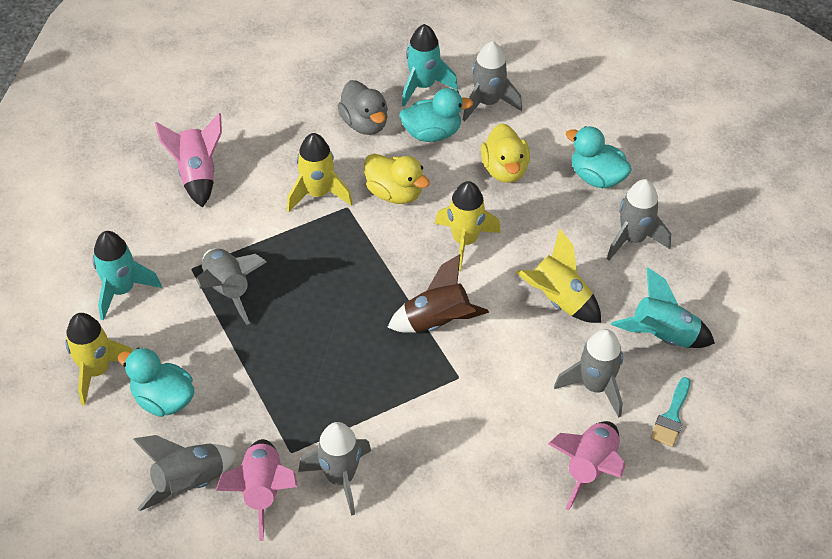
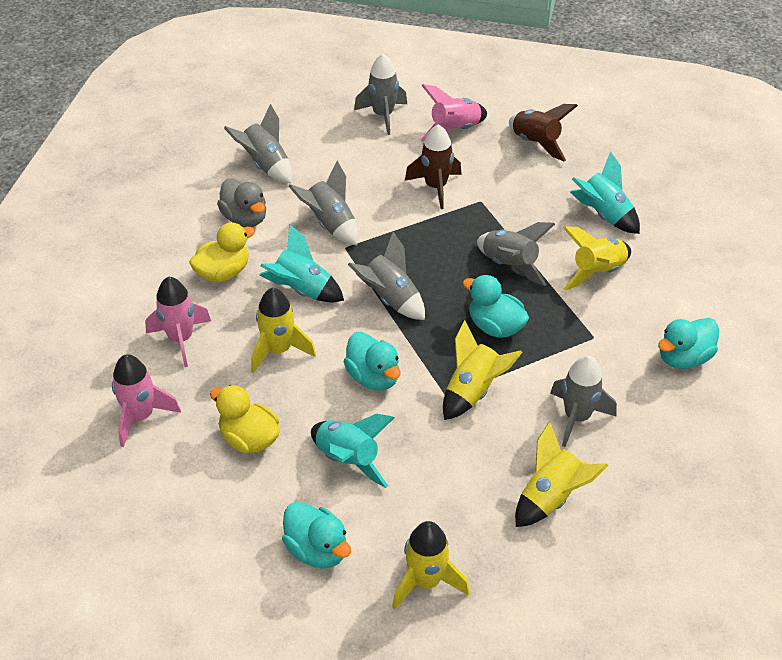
brown rocket: [387,254,489,333] = 1 -> [405,124,462,209] [509,104,578,161] = 2
turquoise brush: [650,377,690,447] = 1 -> none = 0
turquoise duck: [118,348,194,417] [399,88,473,142] [566,126,632,188] = 3 -> [282,502,351,569] [343,332,401,390] [463,275,529,338] [658,318,719,369] = 4
yellow rocket: [65,313,133,406] [287,133,353,212] [435,181,501,271] [516,229,601,323] = 4 -> [251,288,316,373] [392,521,469,610] [443,320,522,420] [515,421,608,527] [563,226,631,290] = 5

